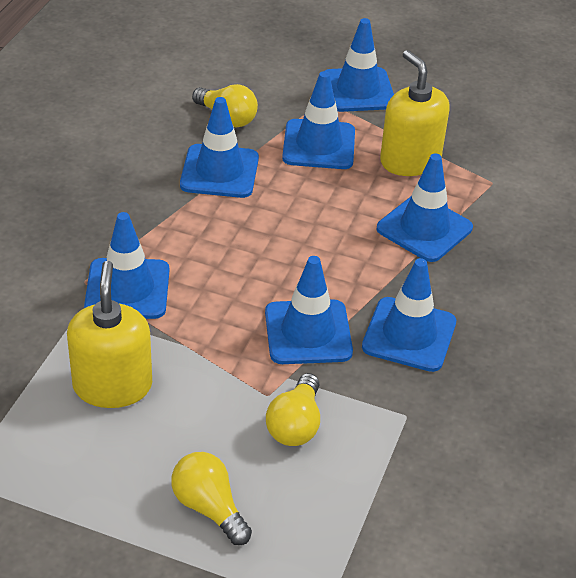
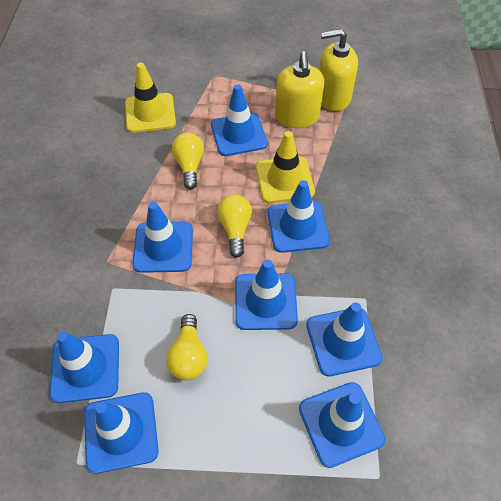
blue traffic cone: [84,212,169,319] [180,97,259,198] [265,256,353,364] [282,71,355,169] [325,18,394,112] [362,258,456,372] [376,153,473,262] = 7 -> [49,331,119,403] [84,392,159,474] [133,202,193,273] [211,84,268,156] [235,259,298,330] [268,180,330,253] [299,382,385,468] [306,302,383,377] = 8
yellow traffic cone: none = 0 -> [125,63,176,133] [256,131,315,203] = 2

